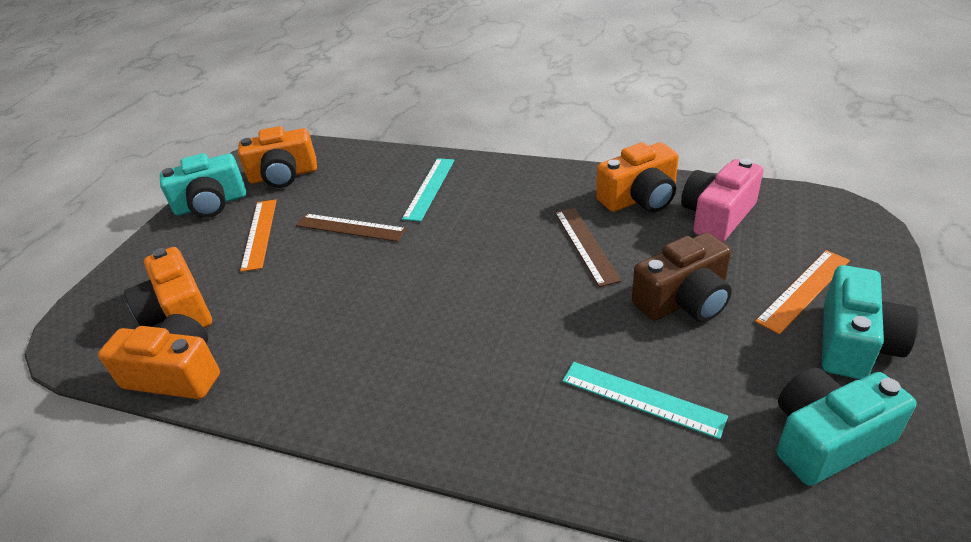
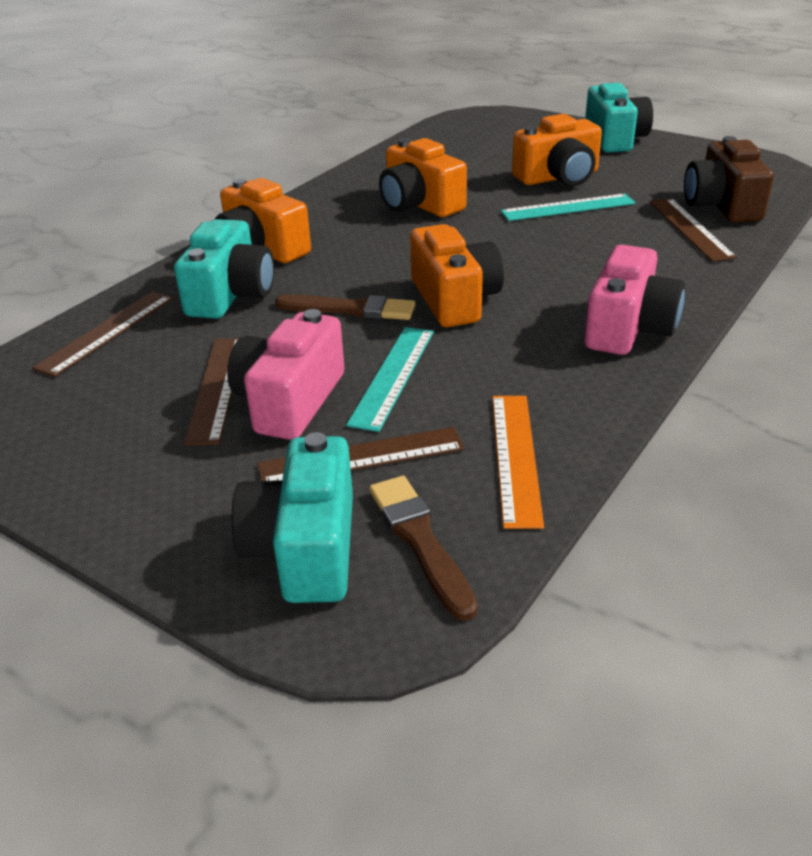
brown brush: none = 0 -> [275,294,415,320] [369,476,477,621] = 2
brown ruler: [296,214,407,242] [555,208,621,287] = 2 -> [32,291,173,377] [184,338,240,446] [258,427,465,481] [650,199,737,262] = 4
orange ruler: [240,200,277,272] [755,250,850,334] = 2 -> [492,396,544,529] = 1
pink camera: [681,158,763,242] = 1 -> [227,309,344,440] [584,244,685,355] = 2

